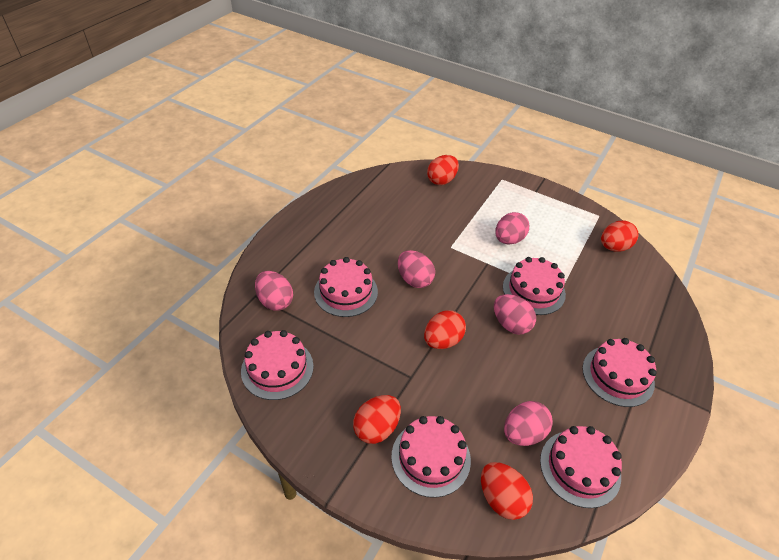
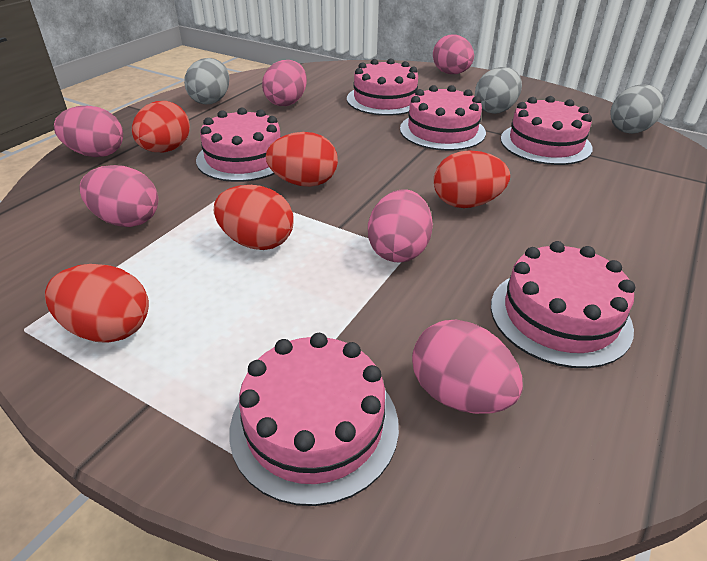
grey egg: none = 0 -> [184,58,229,104] [475,67,522,114] [611,84,664,134] = 3
pink egg: [255,271,293,311] [398,250,435,288] [494,294,536,334] [495,212,529,244] [504,401,553,446] = 5 -> [54,106,123,157] [79,165,158,227] [262,60,307,106] [368,189,433,263] [412,319,523,414] [433,34,474,74] = 6

